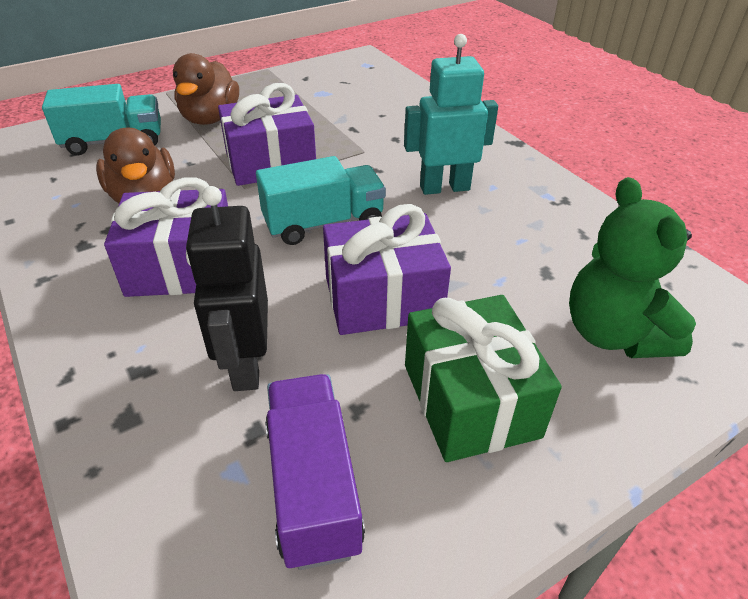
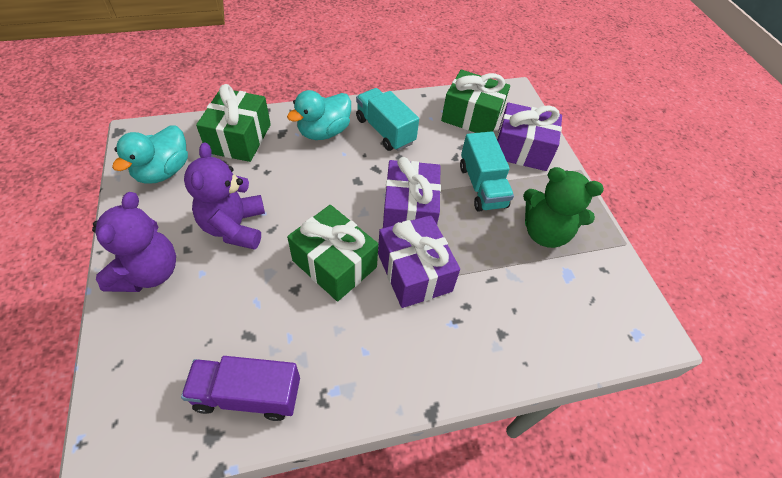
black robot: [186,186,268,391] = 1 -> none = 0
brown duck: [96,128,175,203] [173,53,239,125] = 2 -> none = 0
green gift: [405,295,562,462] = 1 -> [196,84,271,162] [287,205,378,301] [441,70,510,133] = 3
purple teddy bear: none = 0 -> [92,192,176,292] [184,143,265,250] = 2
turquoise duck: none = 0 -> [112,125,188,184] [287,90,351,140] = 2
turquoise robot: [404,34,498,195] = 1 -> none = 0

